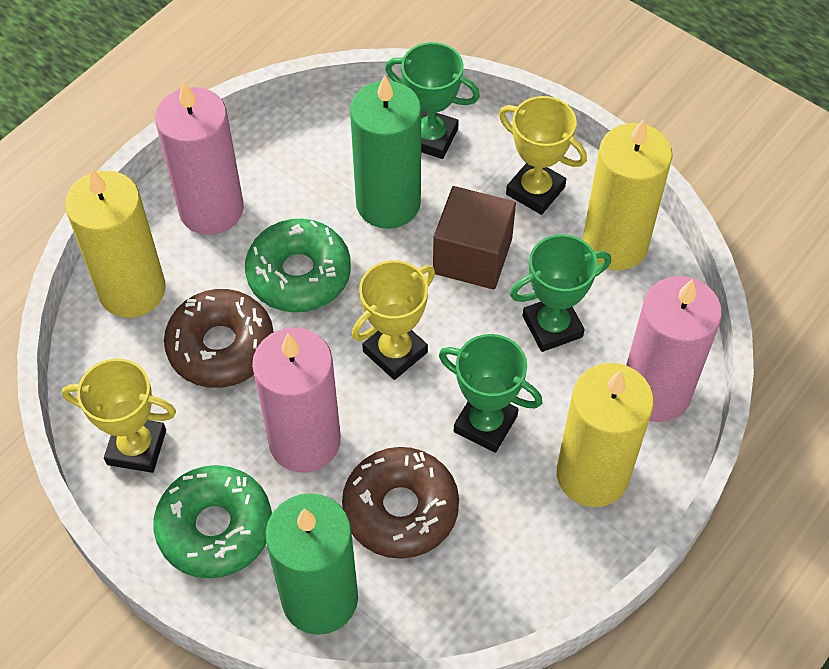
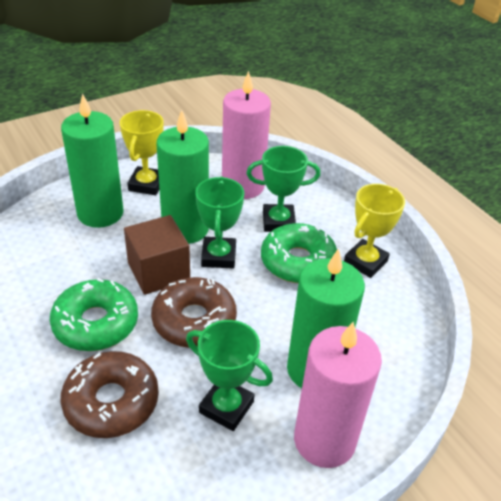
green candle: [265,493,358,635] [350,75,421,229] = 2 -> [61,93,124,228] [156,110,209,244] [287,248,365,388] = 3
pink candle: [155,81,244,235] [252,328,341,472] [626,276,722,422] = 3 -> [222,71,271,199] [294,322,382,468] = 2
yellow candle: [65,168,166,318] [557,363,654,507] [582,118,673,271] = 3 -> none = 0
yellow trophy: [62,358,176,473] [352,260,435,380] [499,96,587,215] = 3 -> [120,110,163,195] [344,184,405,278] = 2

